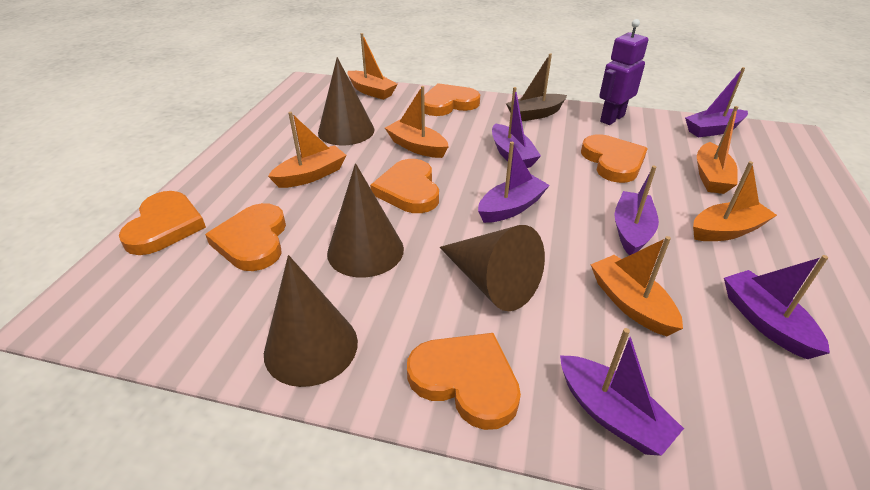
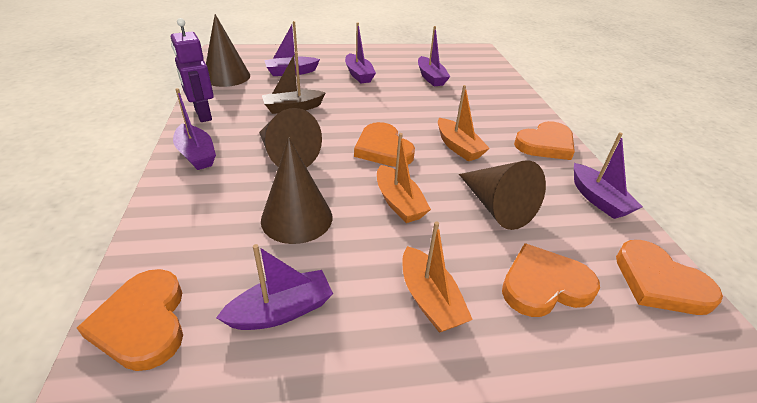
orange boat: [268,112,347,188] [347,33,398,100] [385,86,449,158] [591,236,683,336] [693,161,777,241] [697,106,738,194] = 6 -> [377,133,431,223] [402,221,473,333] [438,85,490,161] = 3
orange heart: [119,191,206,255] [205,203,286,271] [370,159,439,213] [407,333,521,430] [424,83,480,116] [581,134,648,183] = 6 -> [77,269,183,371] [354,122,415,167] [502,243,600,317] [514,121,575,160] [616,240,723,315] = 5

